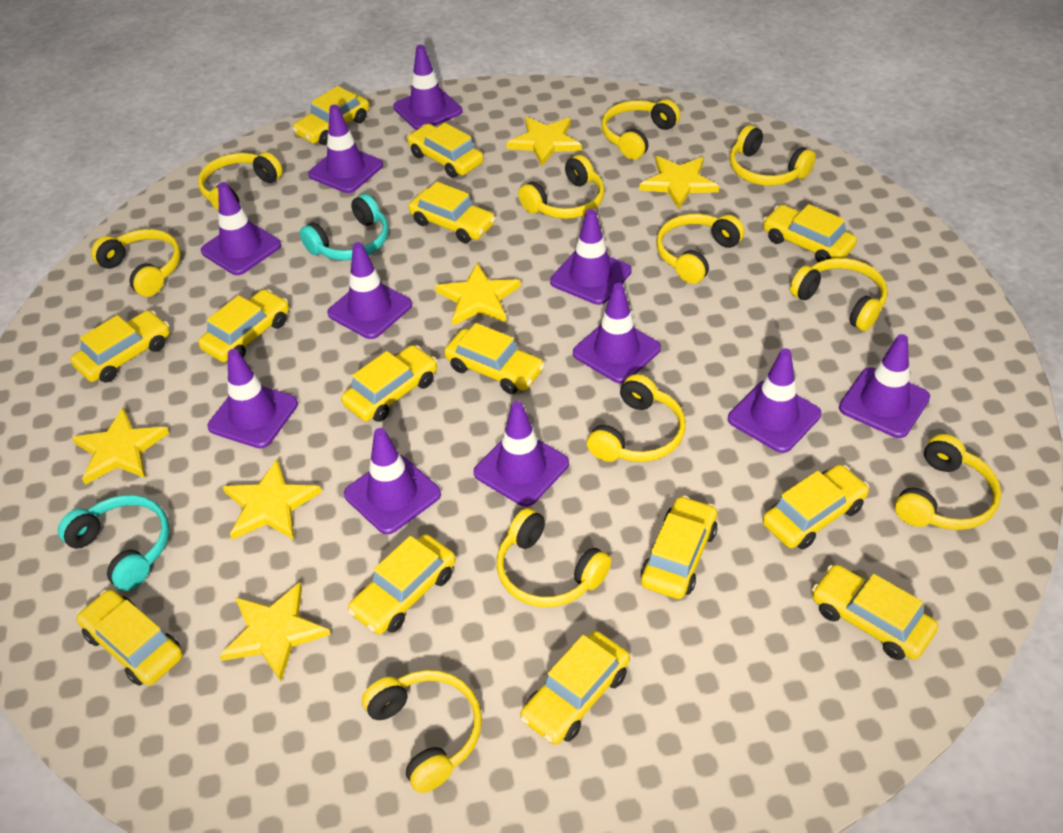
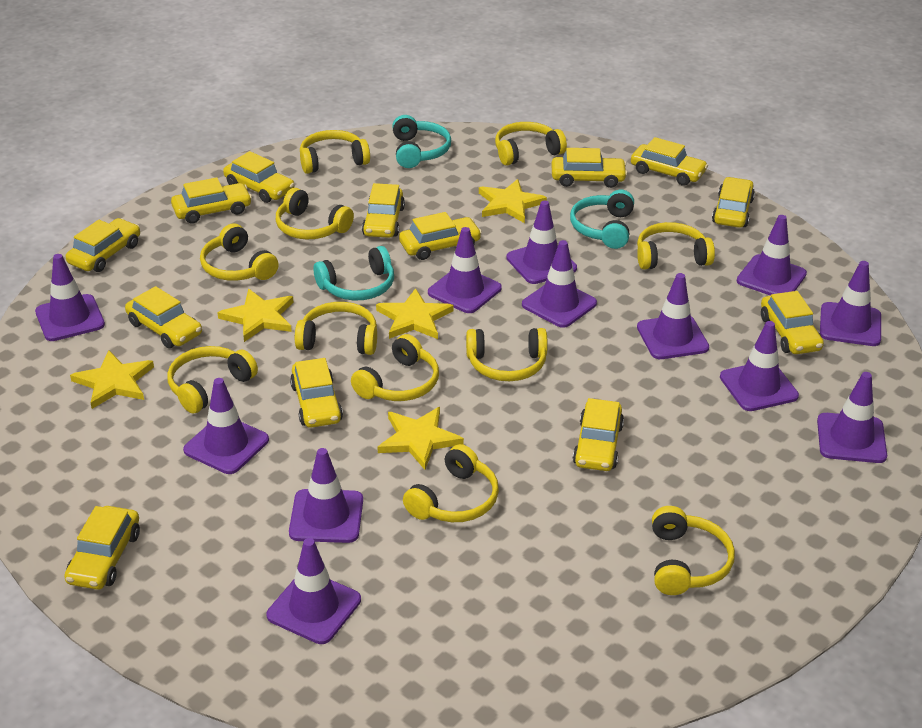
purple traffic cone: [201,182,281,275] [207,349,298,449] [308,104,383,193] [327,242,412,339] [344,428,441,534] [393,45,463,130] [474,401,569,507] [550,209,632,305] [573,283,661,384] [728,348,821,453] [839,334,930,438] = 11 -> [35,254,105,341] [183,378,269,474] [267,538,361,644] [289,448,363,543] [428,227,502,313] [506,200,577,284] [522,240,597,328] [637,273,709,359] [720,321,799,411] [737,215,807,296] [817,372,887,463] [820,261,881,346] = 12
turquoise headphones: [58,495,169,591] [299,194,388,261] = 2 -> [314,246,394,300] [392,115,451,168] [570,190,634,249] = 3
yellow car: [70,310,170,383] [76,590,183,686] [198,289,289,362] [292,86,369,145] [341,345,437,422] [348,534,456,635] [407,123,484,178] [408,182,496,243] [444,323,544,394] [520,631,630,745] [641,495,718,599] [763,204,857,262] [763,465,869,549] [812,565,938,660] = 14 -> [64,506,140,590] [66,218,140,272] [125,286,202,348] [171,177,252,224] [223,151,295,203] [290,358,343,428] [362,183,405,238] [399,212,482,260] [552,148,627,188] [573,398,624,471] [631,137,708,186] [712,177,755,228] [761,291,824,354] = 13
yellow star: [72,407,169,485] [219,582,331,681] [223,459,322,540] [435,263,521,326] [506,117,582,166] [639,156,719,209] = 6 -> [70,351,154,409] [217,289,294,342] [376,288,454,339] [378,407,464,470] [479,179,547,223] = 5

